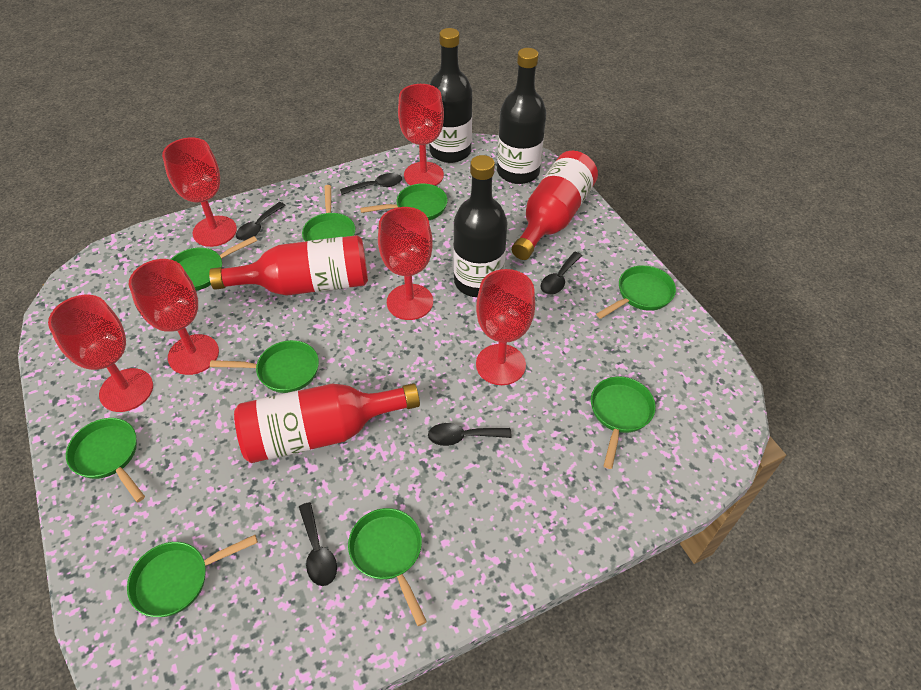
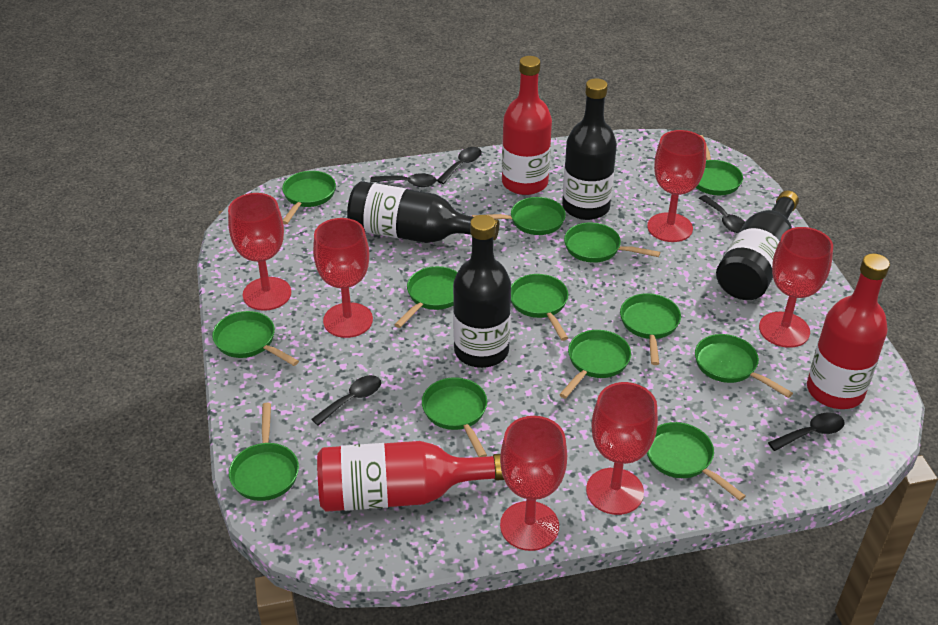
black bottle: [429,28,472,163] [453,155,507,297] [497,48,546,184] = 3 -> [347,181,499,243] [453,215,511,368] [562,78,617,220] [716,190,799,300] = 4
green pan: [66,418,145,502] [127,535,258,617] [171,236,257,291] [210,340,319,393] [302,185,355,242] [348,508,427,626] [360,183,448,220] [591,376,656,469] [596,265,676,319] = 9 -> [212,311,299,366] [229,403,299,501] [282,171,336,225] [394,266,458,328] [422,377,487,457] [472,197,566,235] [511,274,568,341] [559,330,631,399] [564,222,660,263] [620,293,681,365] [647,422,745,501] [695,334,793,398] [696,135,743,195] = 13

